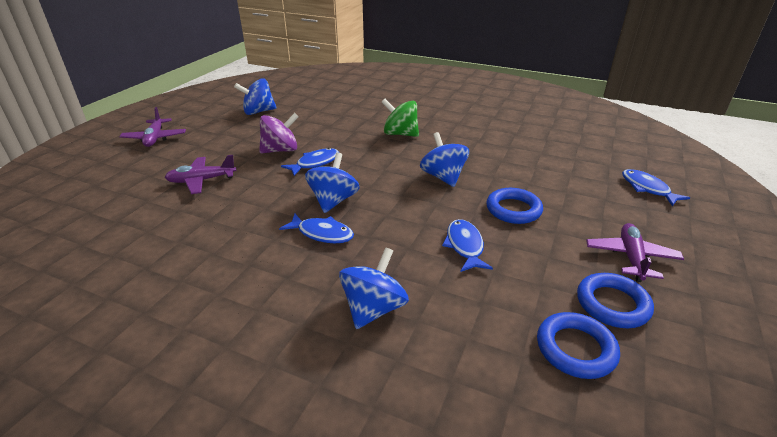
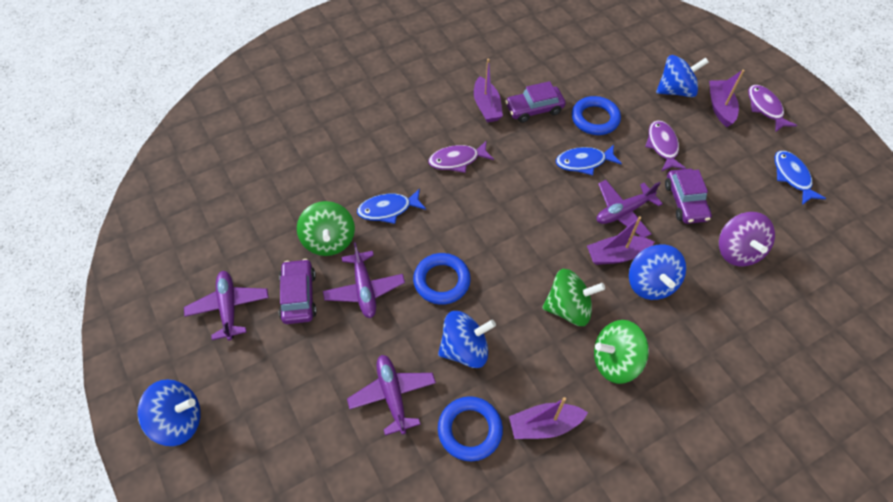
blue fish: [279,214,354,243] [281,148,340,176] [442,219,493,272] [622,169,690,206] = 4 -> [357,188,426,224] [556,145,622,175] [775,151,826,205] = 3
green spinning top: [382,99,419,137] = 1 -> [297,201,355,256] [542,269,605,326] [594,320,649,384] = 3
purple boat: none = 0 -> [474,59,503,123] [509,397,588,439] [587,216,654,265] [709,70,745,127] = 4
purple car: none = 0 -> [279,259,317,324] [505,81,566,123] [665,169,712,224] = 3
purple fish: none = 0 -> [428,141,494,173] [645,121,687,172] [748,85,797,132] = 3
purple plane: [119,107,186,147] [165,155,236,194] [586,223,684,282] = 3 -> [184,271,269,340] [323,242,405,318] [347,355,436,435] [597,180,663,238] = 4

